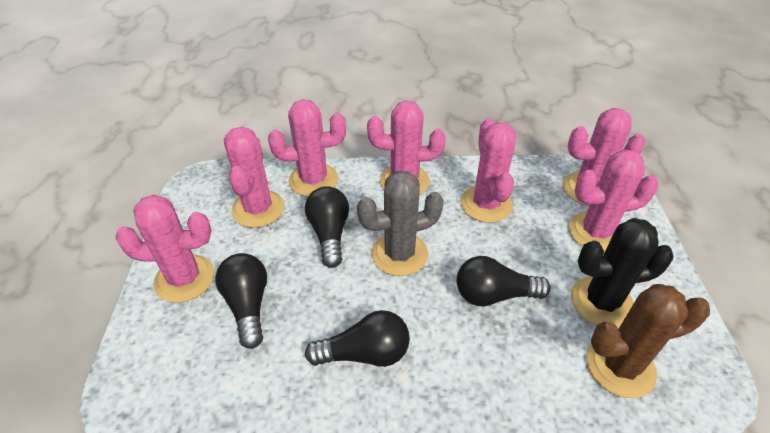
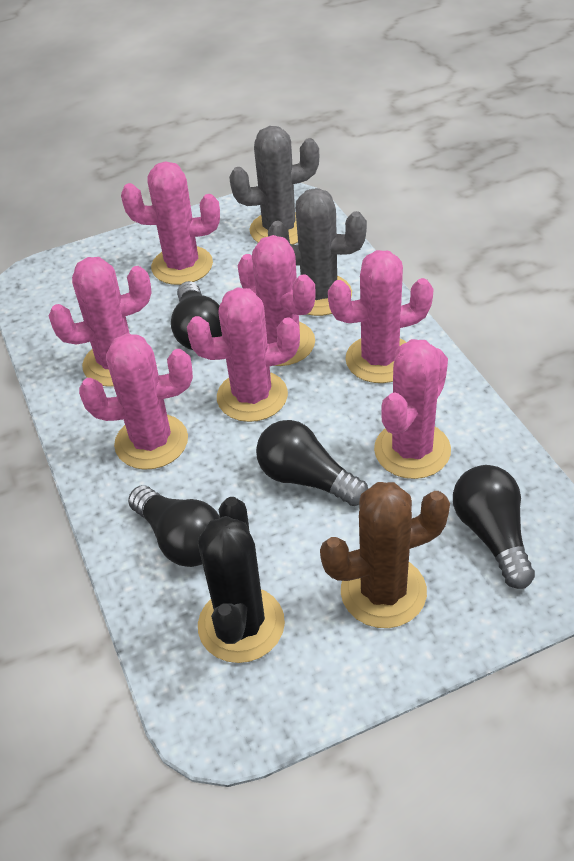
grey cactus: [357,171,444,276] = 1 -> [229,126,319,245] [268,188,367,316] = 2

